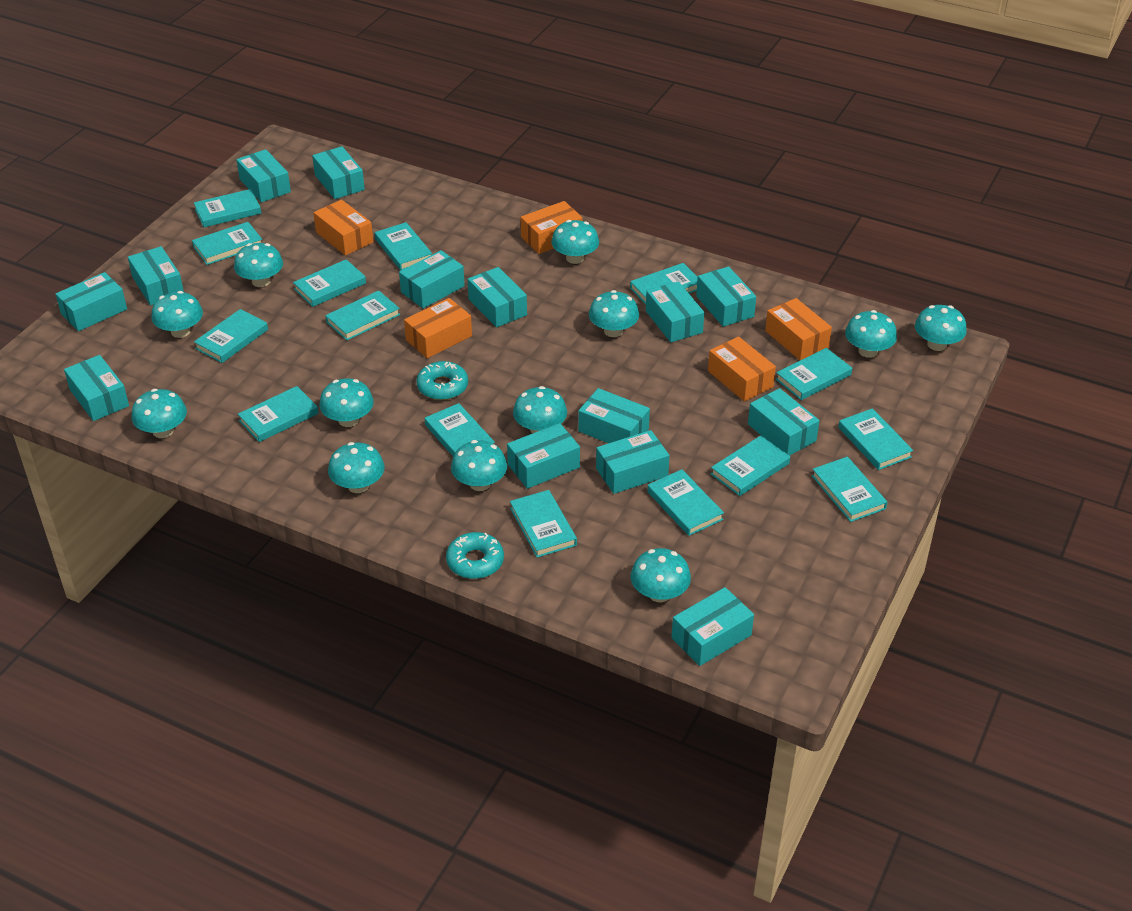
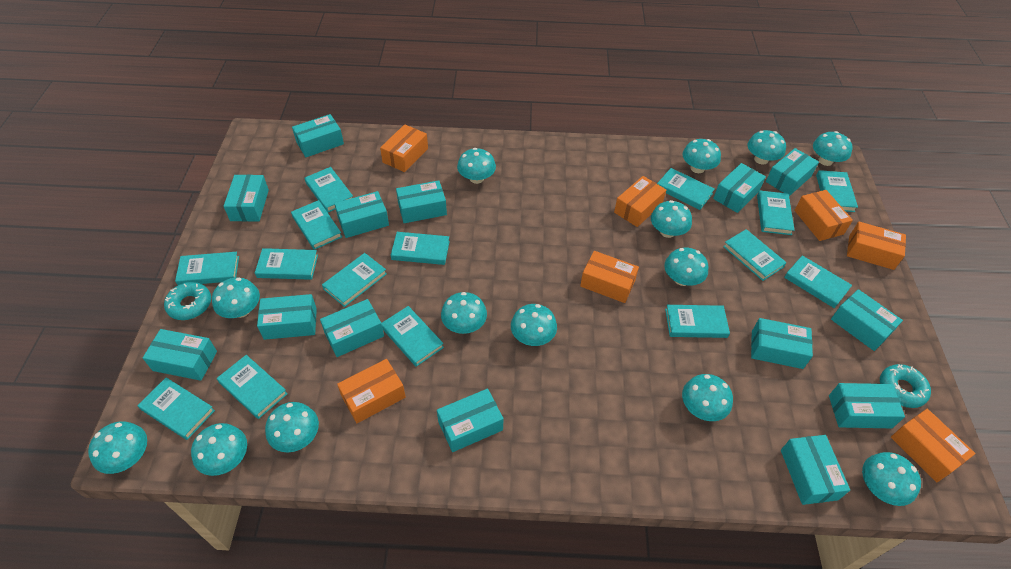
orange box: [313,200,373,256] [404,298,472,358] [521,201,583,254] [708,336,776,402] [765,298,832,360] = 5 -> [337,359,406,423] [380,124,428,172] [580,251,639,303] [614,176,666,227] [794,190,853,241] [847,222,906,270] [891,409,976,483] = 7
turquoise mushroom: [132,389,187,438] [152,291,203,338] [234,243,283,287] [319,378,374,427] [328,442,385,493] [451,440,507,491] [513,386,567,434] [551,220,599,264] [589,290,639,337] [631,548,691,603] [845,310,897,358] [915,305,967,351] = 12 -> [88,421,147,474] [191,423,247,476] [212,278,260,318] [265,402,319,452] [441,292,487,334] [457,148,496,184] [511,304,557,346] [651,200,692,238] [664,248,708,286] [682,374,733,421] [683,139,721,173] [748,130,786,164] [813,131,853,166] [862,452,921,506] = 14

